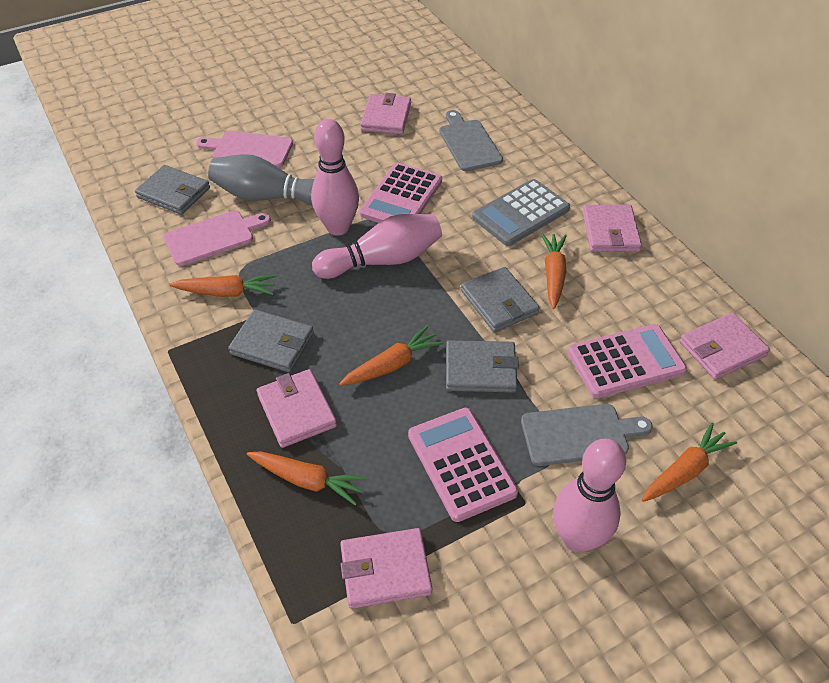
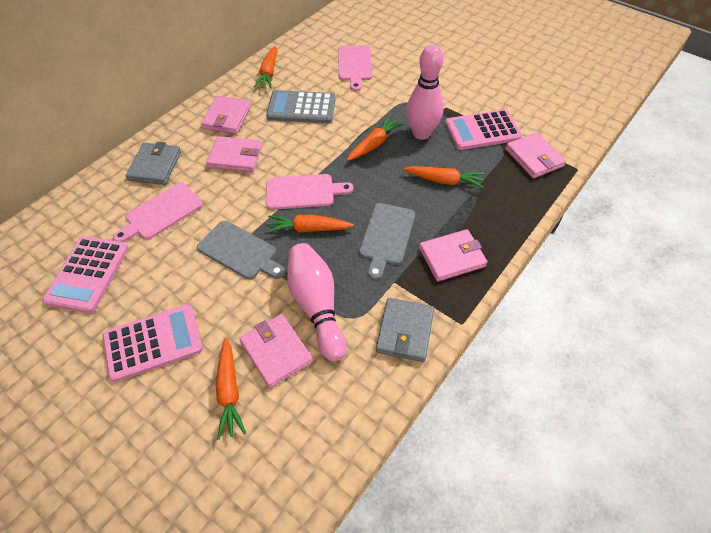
grey bowling pin: [208,154,314,206] = 1 -> none = 0
grey wallet: [135,165,210,215] [228,309,314,372] [446,340,519,392] [461,267,540,332] = 4 -> [126,142,181,185] [376,298,434,362] = 2
pink bowling pin: [311,119,359,236] [312,214,442,279] [553,439,626,553] = 3 -> [287,243,347,361] [406,44,444,140] = 2
pink cutting board: [164,211,271,266] [196,131,293,168] = 2 -> [113,183,203,242] [266,174,353,210] [338,45,372,91] = 3

